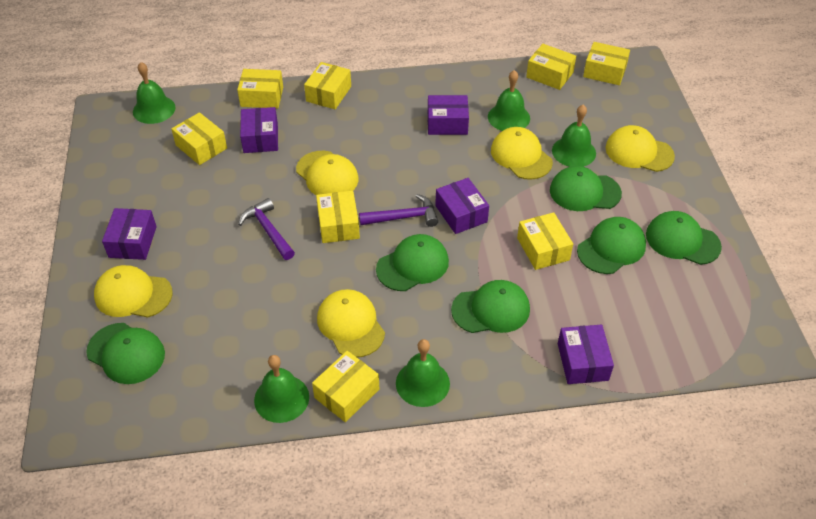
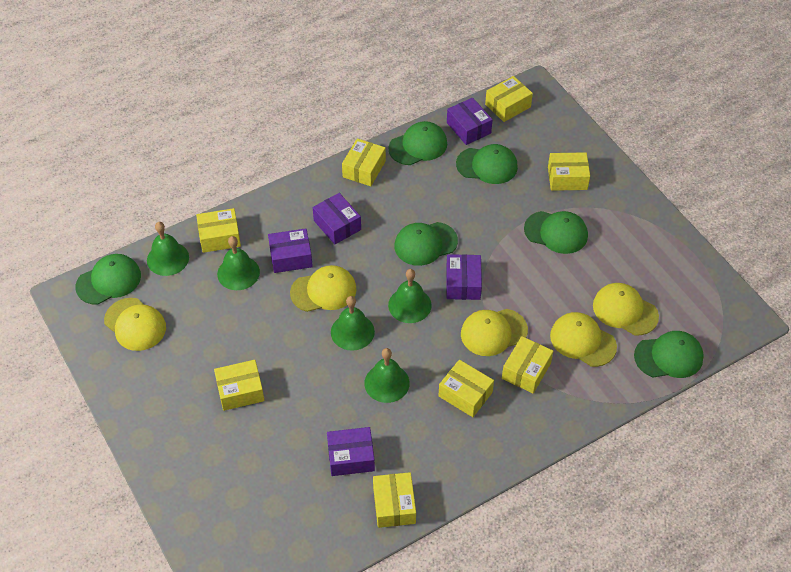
purple hammer: [238,198,295,260] [359,194,438,227] = 2 -> none = 0

